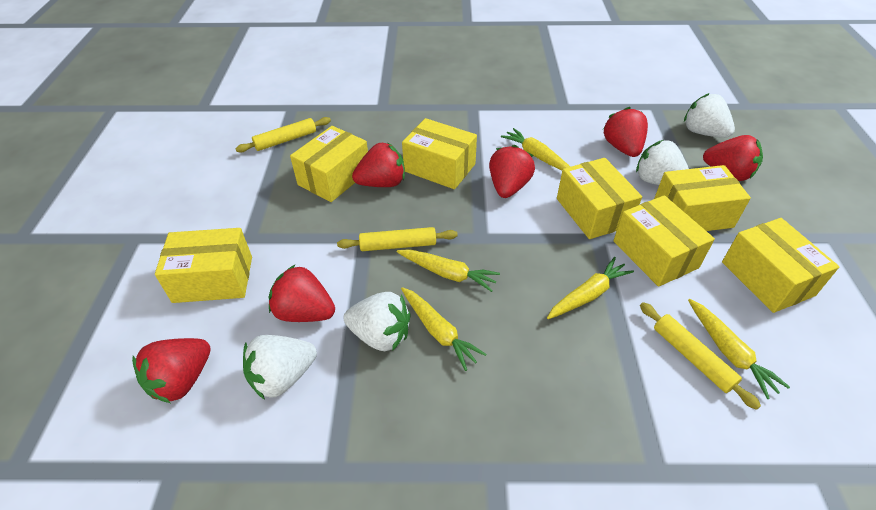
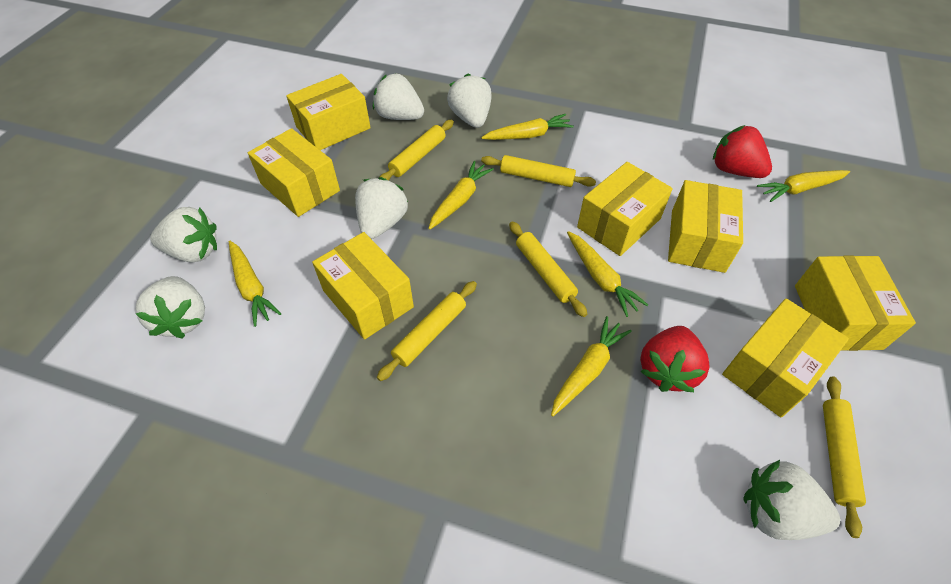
red strawberry: [132,338,211,403] [269,264,335,322] [352,142,405,187] [489,145,535,198] [603,107,648,157] [703,135,763,181] = 6 -> [640,326,710,392] [713,125,772,178] = 2
white strawberry: [243,335,317,400] [343,292,411,351] [636,140,689,185] [684,93,735,138] = 4 -> [135,276,205,338] [150,207,217,263] [355,177,408,239] [373,74,424,120] [447,73,491,128] [743,460,840,540] = 6
yellow carrot: [397,249,500,292] [401,287,487,371] [501,128,570,170] [547,257,634,319] [688,299,790,399] = 5 -> [229,241,282,327] [428,161,494,230] [481,114,574,140] [551,316,632,416] [567,231,648,317] [757,170,850,202] = 6
yellow rolling pin: [235,117,331,153] [337,227,458,251] [640,302,761,410] = 3 -> [377,281,477,381] [380,120,454,181] [481,155,596,187] [509,221,587,317] [823,376,866,538] = 5

